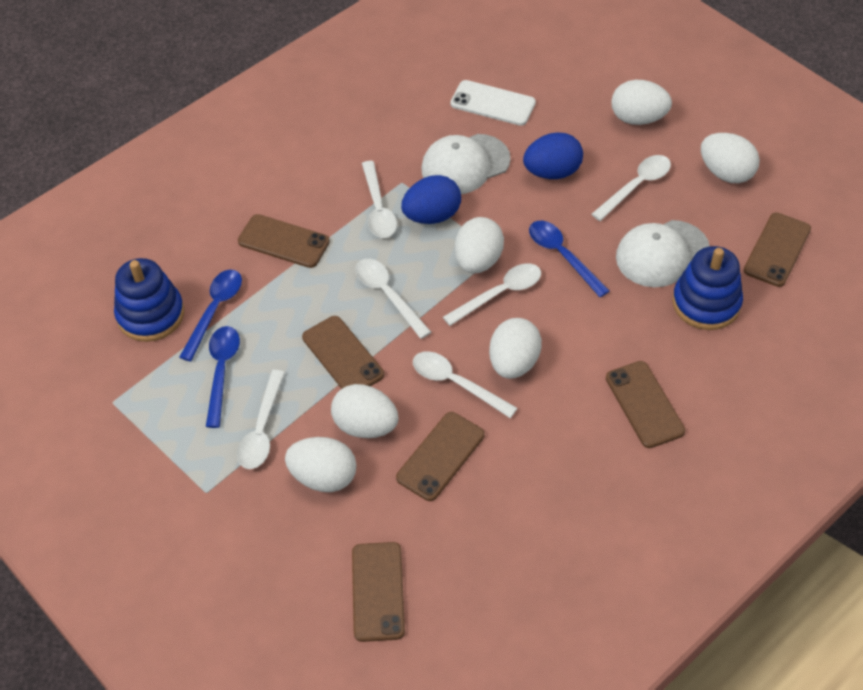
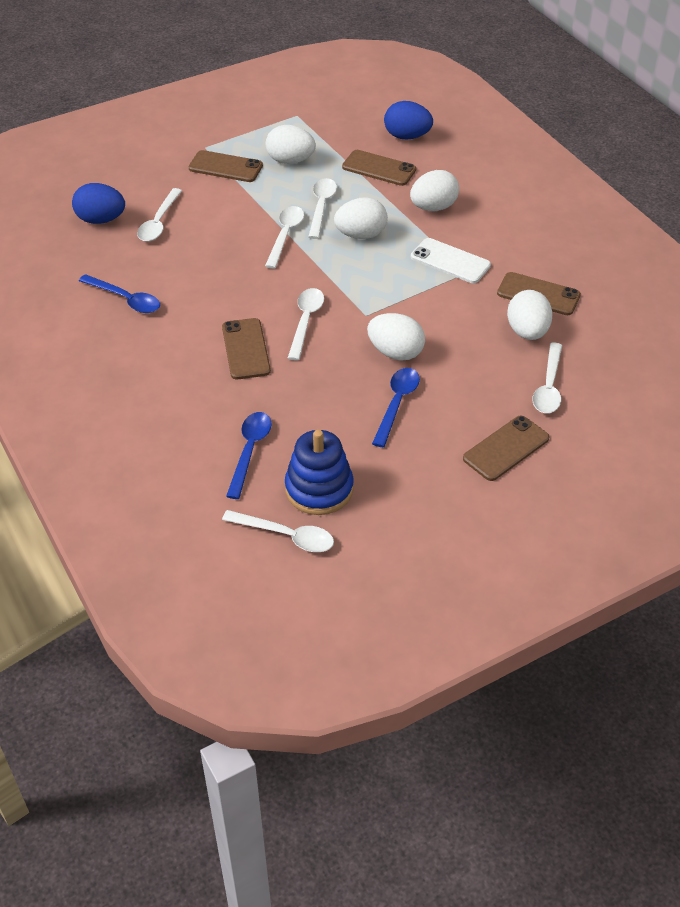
blue stacking toy: [114,258,184,342] [672,246,743,330] = 2 -> [285,430,354,515] = 1
brown phone: [238,214,330,268] [302,316,384,389] [352,542,405,642] [396,412,485,501] [606,361,685,448] [744,212,811,287] = 6 -> [189,150,263,182] [222,318,271,379] [342,150,416,186] [463,416,549,481] [497,272,581,315] = 5
white cap: [421,134,511,194] [616,220,710,287] = 2 -> none = 0
white egg: [285,437,357,492] [331,384,399,438] [454,217,504,273] [489,318,542,379] [611,80,672,125] [701,133,760,183] = 6 -> [266,125,316,164] [334,197,388,239] [367,313,425,361] [410,170,459,211] [507,290,552,340] = 5

